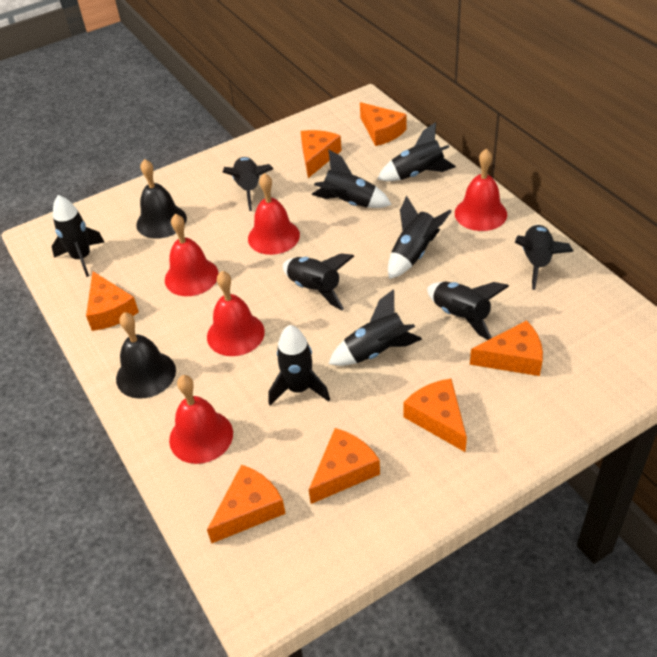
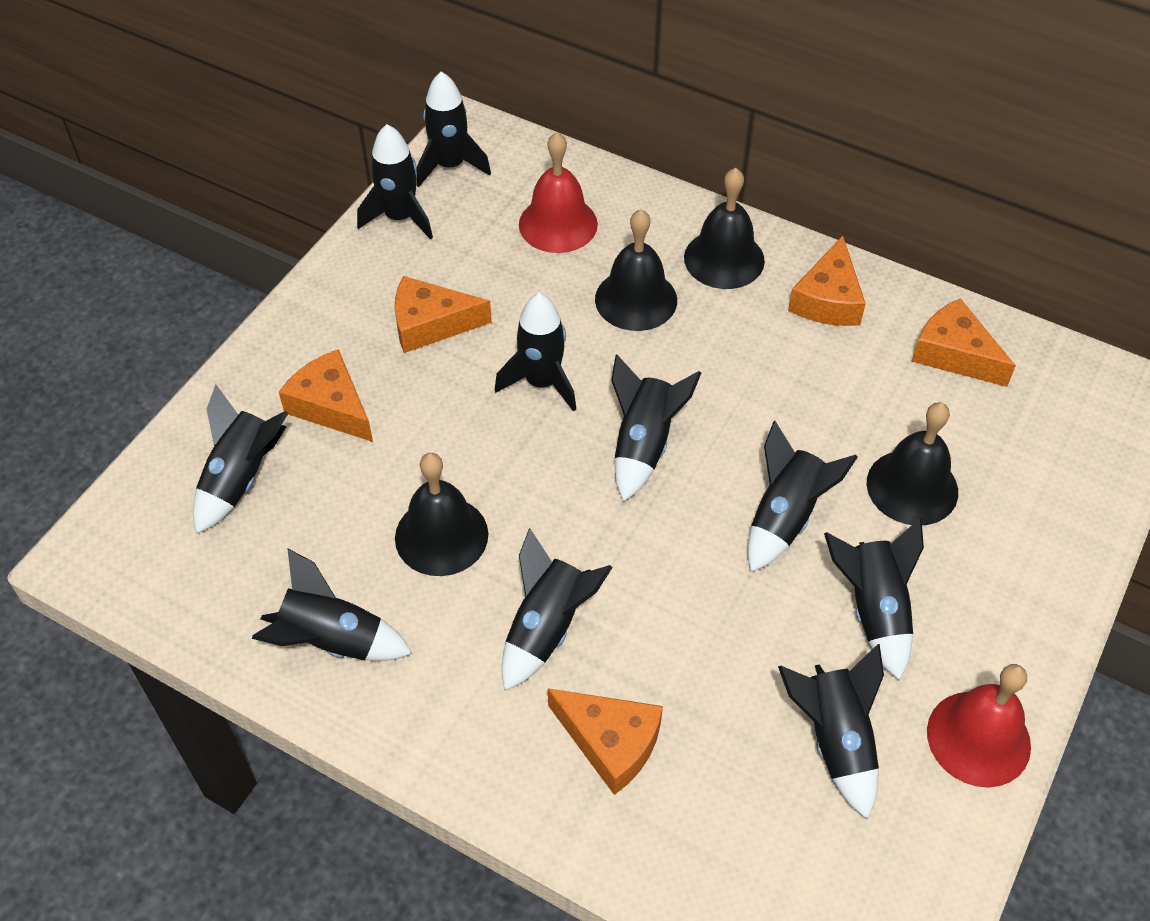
black bell: [116,312,176,399] [136,159,187,239] = 2 -> [395,453,488,576] [595,209,677,331] [684,168,765,289] [867,402,958,525] = 4
orange cheese: [86,271,139,331] [207,464,286,544] [301,130,342,178] [309,428,380,504] [360,102,407,146] [404,379,467,452] [470,320,543,376] = 7 -> [279,349,373,442] [394,276,492,353] [548,689,663,795] [788,236,866,326] [911,298,1016,387] = 5
red bell: [165,214,219,296] [169,375,233,464] [207,271,265,356] [248,173,300,255] [455,149,507,231] = 5 -> [519,132,598,253] [927,664,1031,788] = 2

